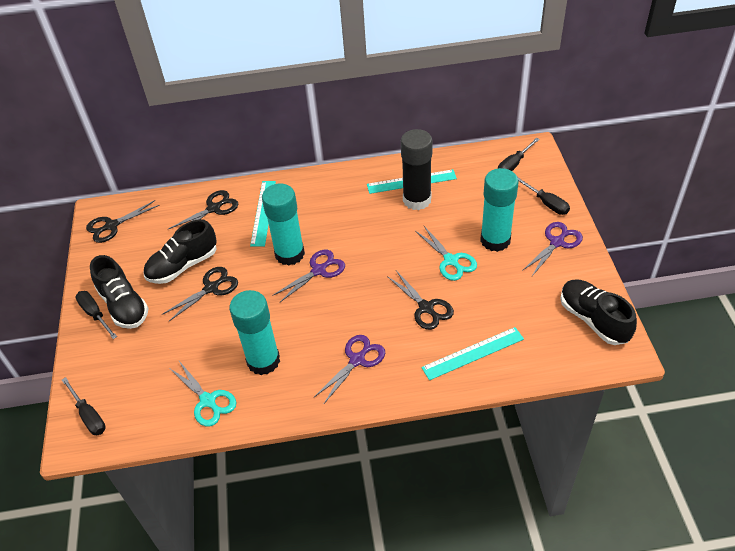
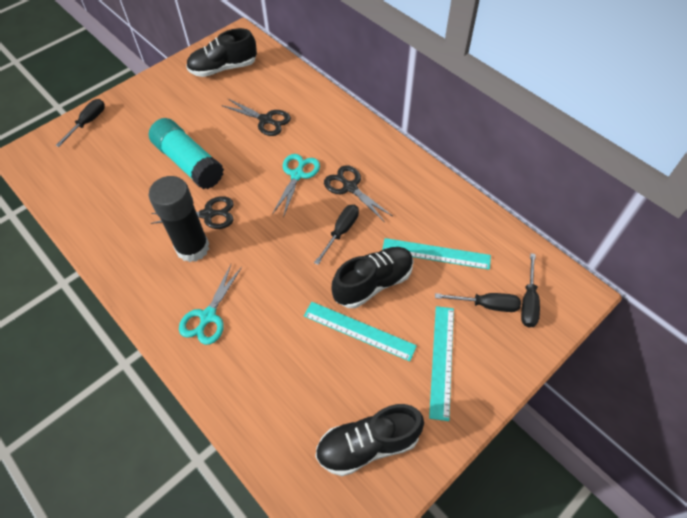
black scissors: [86,200,160,243] [162,267,238,322] [168,190,238,236] [387,271,454,330] = 4 -> [150,196,234,229] [222,98,291,136] [324,165,392,222] = 3
purple scissors: [272,250,345,303] [314,335,385,405] [522,222,583,276] = 3 -> none = 0
turquoise glue stick: [229,290,280,375] [262,183,305,266] [480,168,518,252] = 3 -> [149,118,224,189] = 1

